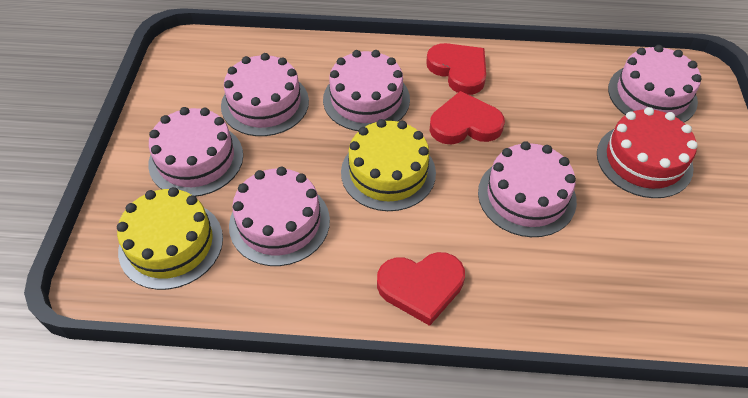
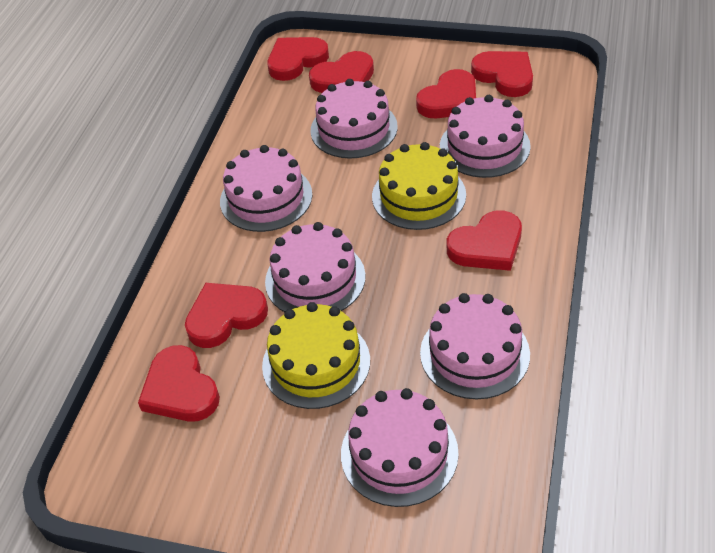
red cake: [597,107,698,198] = 1 -> none = 0
red heart: [377,252,465,326] [426,43,486,95] [430,91,505,145] = 3 -> [138,345,220,422] [185,283,268,348] [267,37,329,81] [309,51,374,93] [416,69,476,118] [447,210,522,271] [471,51,533,97] = 7

